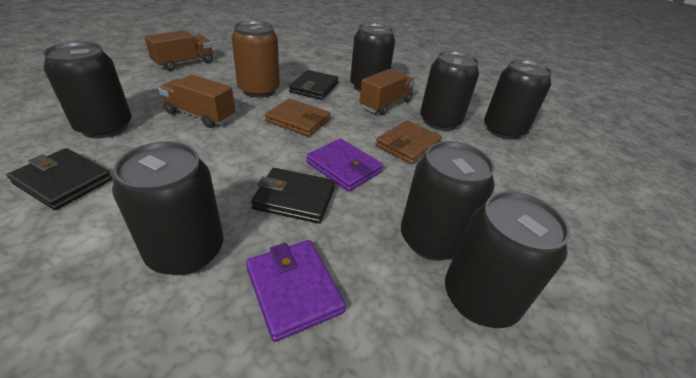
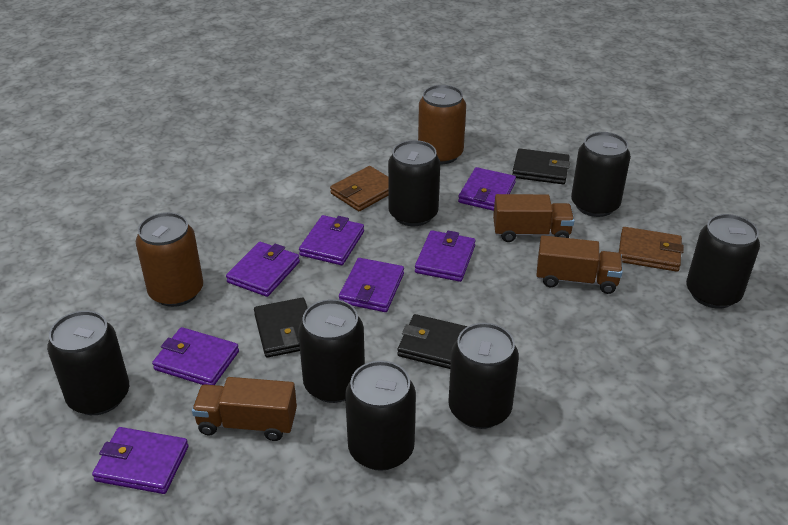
brown can: [231,21,280,98] = 1 -> [136,212,203,307] [418,85,466,164] = 2
purple wallet: [246,240,346,342] [306,138,383,191] = 2 -> [92,427,189,494] [152,327,239,385] [226,242,300,297] [299,215,364,265] [339,258,404,312] [415,230,476,282] [458,167,516,211] = 7

